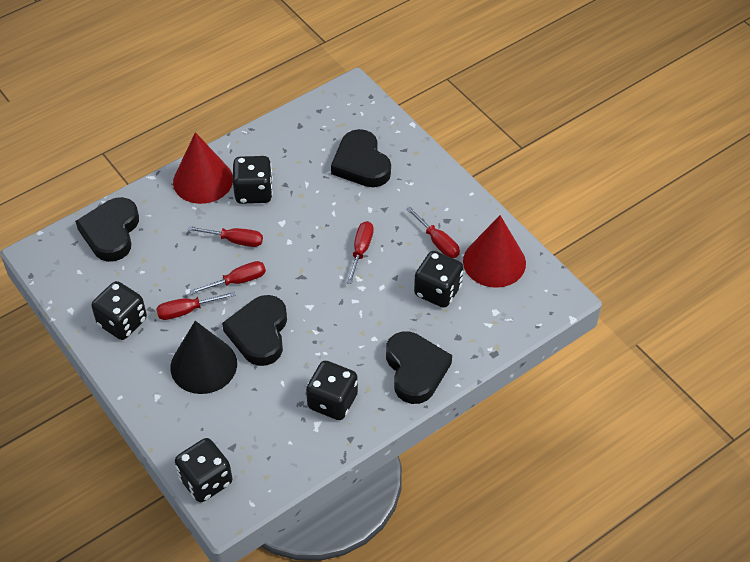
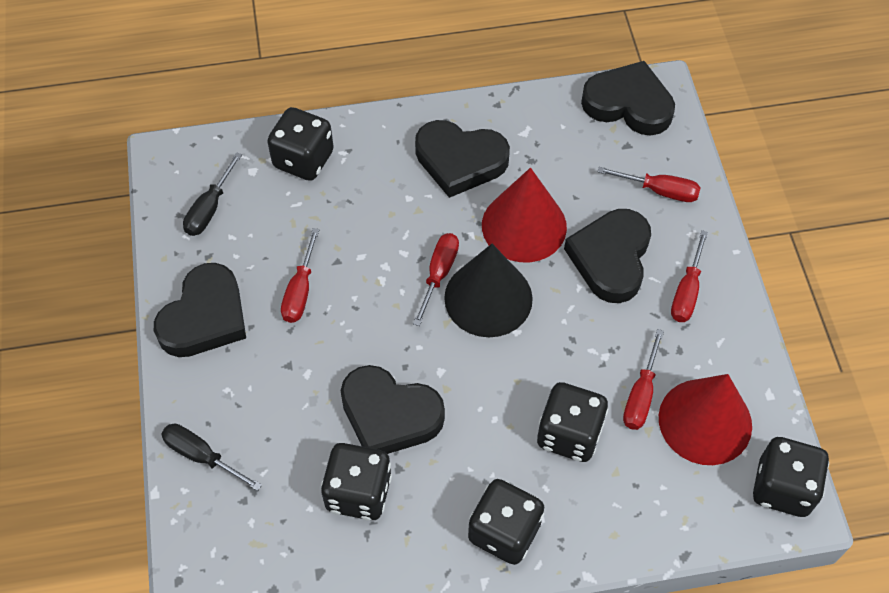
black heart: [75,197,139,262] [222,295,287,366] [331,129,391,187] [386,331,452,404] = 4 -> [154,263,246,357] [341,365,445,454] [415,120,510,198] [564,209,651,303] [581,61,675,136] = 5
black screwdriver: none = 0 -> [161,424,262,491] [183,152,242,236] = 2

